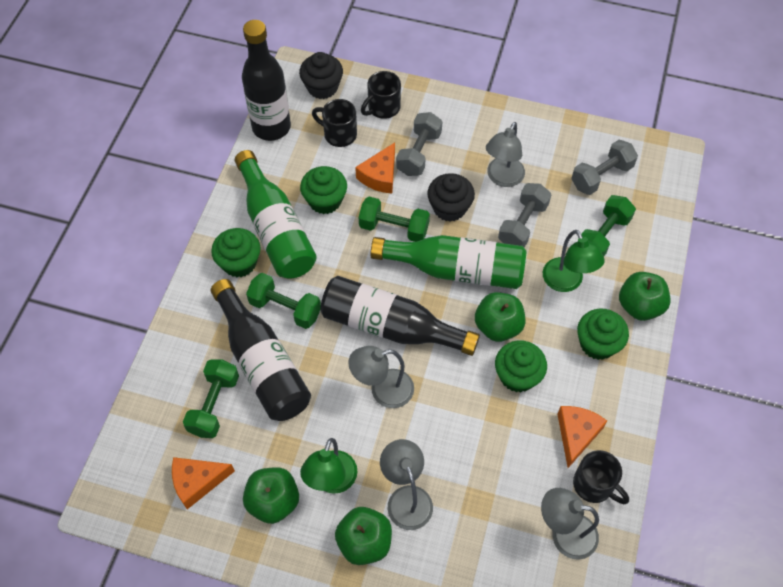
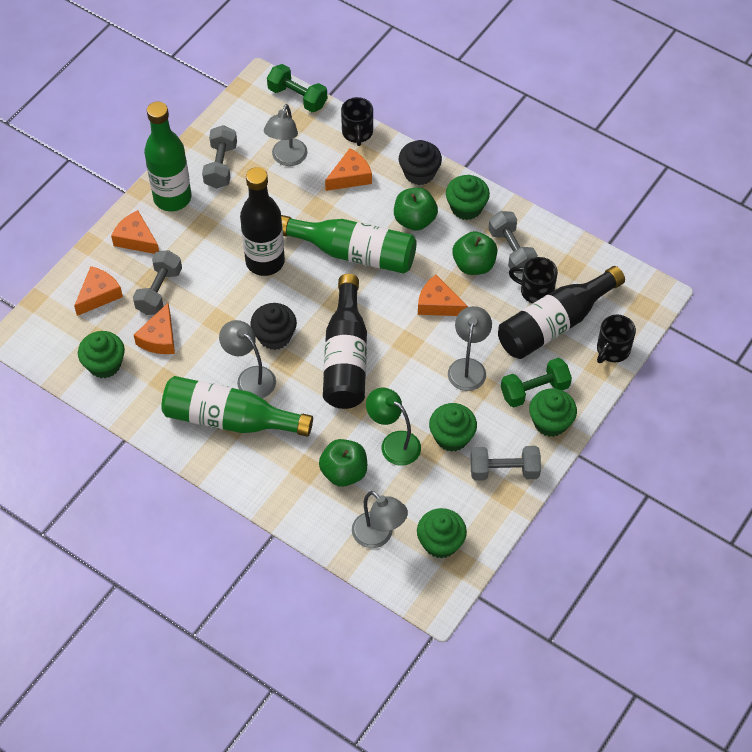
green apple: [243,467,299,524] [335,507,392,565] [475,292,526,342] [619,272,671,321] = 4 -> [319,439,367,487] [394,188,438,231] [452,231,497,275] = 3
green bottle: [235,150,317,279] [371,235,527,289] = 2 -> [144,102,192,211] [161,376,313,437] [281,215,417,274] = 3
green cupcake: [211,228,260,277] [300,166,347,214] [495,340,547,392] [577,309,629,360] = 4 -> [78,331,125,378] [417,508,467,559] [429,403,477,452] [446,175,490,220] [529,388,577,437] = 5
green dumbbell: [183,359,239,438] [246,273,321,329] [359,197,430,242] [581,195,636,256] = 4 -> [267,64,327,112] [501,358,572,407] = 2
green lamp: [300,438,357,494] [543,230,605,292] = 2 -> [366,388,421,466] = 1
grey dumbbell: [396,112,442,176] [498,183,551,248] [571,140,638,195] = 3 -> [133,250,182,315] [202,125,237,189] [470,446,541,481] [488,211,538,273] = 4
orange cheese: [172,457,235,509] [355,143,395,193] [557,406,607,468] = 3 -> [74,266,123,316] [111,210,159,254] [134,303,175,354] [325,148,372,191] [418,275,468,316] = 5

